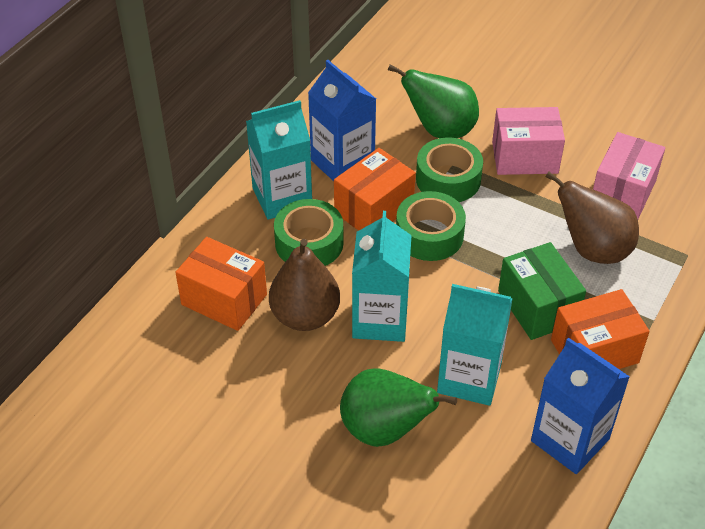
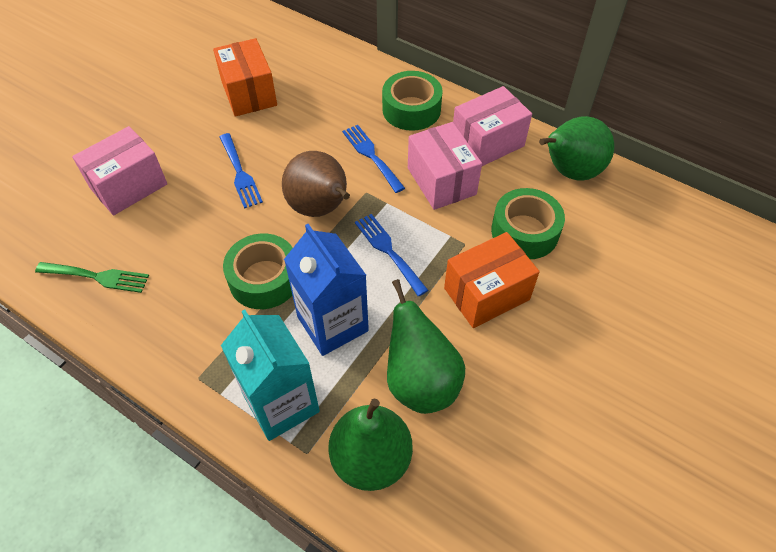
blue carton: [308,60,376,181] [531,338,630,474] = 2 -> [284,224,369,356] = 1
blue fork: none = 0 -> [220,133,263,209] [342,125,405,193] [355,214,428,296] = 3
brown pear: [269,239,340,331] [545,171,639,264] = 2 -> [282,151,350,217] = 1
green box: [498,242,586,340] = 1 -> none = 0
green fork: none = 0 -> [35,262,149,293] = 1
green pear: [340,368,457,447] [388,65,479,138] = 2 -> [328,399,413,491] [387,279,465,414] [539,116,614,181] = 3
orange box: [175,237,267,331] [334,148,416,230] [551,289,650,369] = 3 -> [213,38,277,117] [444,232,540,328] = 2
pink box: [492,107,565,175] [593,132,665,219] = 2 -> [72,126,167,215] [408,122,482,210] [453,86,532,166] = 3
turquoise carton: [246,100,312,220] [352,211,412,342] [437,284,513,406] = 3 -> [221,309,320,441] = 1

